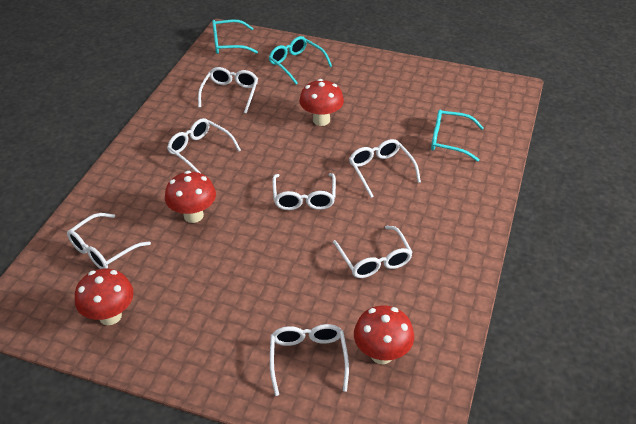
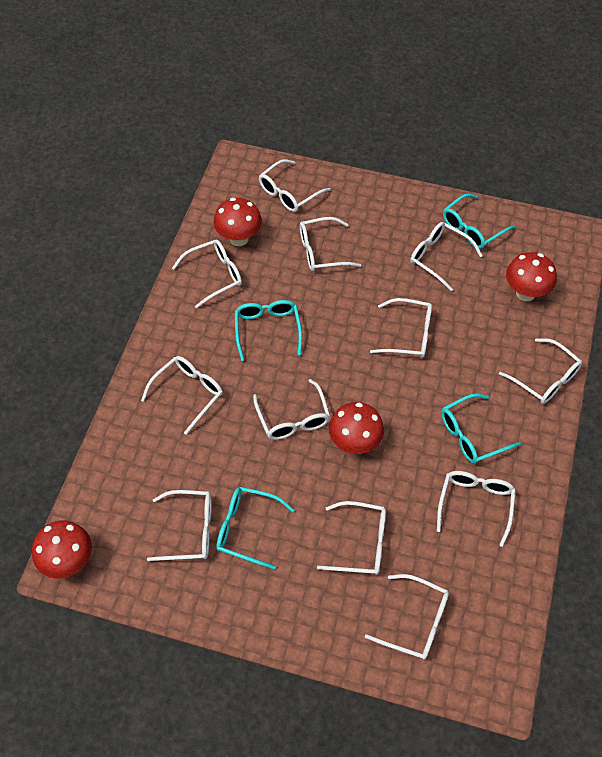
turquoise glasses: [212,20,258,54] [269,36,332,84] [431,109,484,162] = 3 -> [216,487,294,570] [235,300,302,361] [441,393,521,464] [443,193,515,249] = 4
white glasses: [67,213,151,269] [167,118,241,174] [198,67,258,114] [270,324,349,396] [272,173,336,210] [333,226,413,278] [349,139,421,198] = 7 -> [141,356,223,435] [147,490,212,561] [172,239,242,309] [253,379,330,440] [259,159,330,212] [300,217,361,272] [317,501,386,575] [365,574,449,660] [370,298,432,358] [410,222,483,291] [437,471,516,547] [499,338,582,404] = 12

